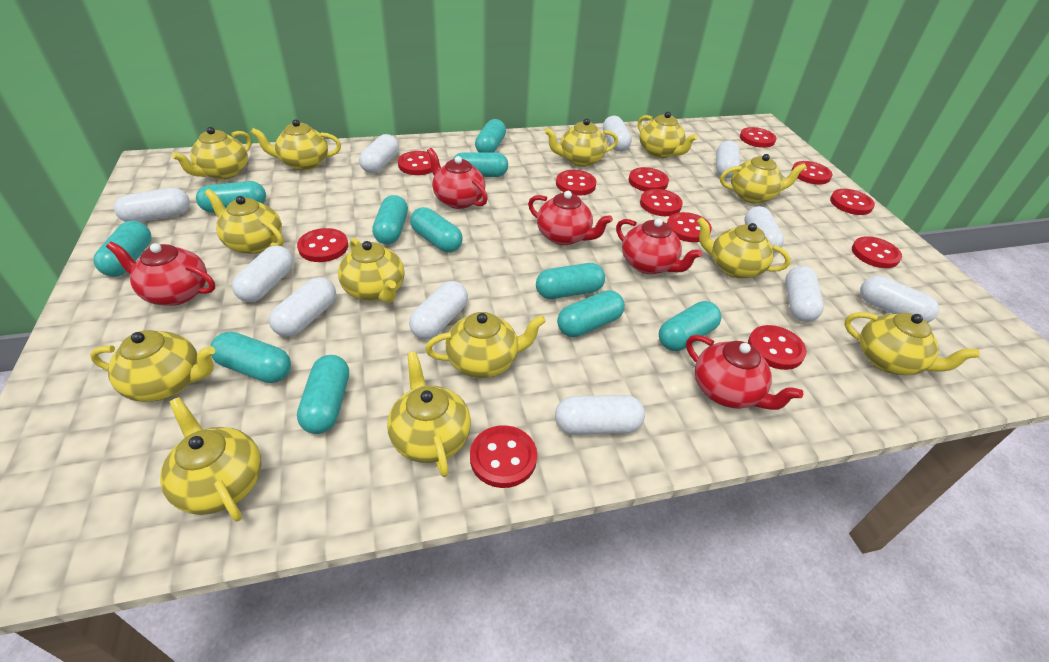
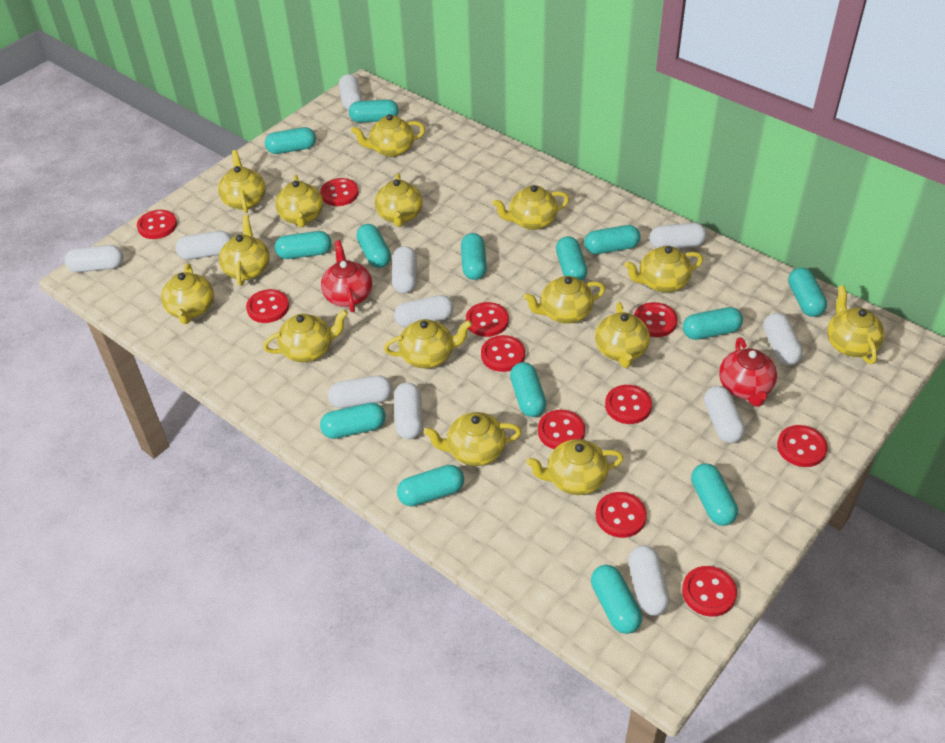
red button: [297,228,348,262] [398,151,432,175] [470,425,537,488] [556,170,597,196] [628,167,669,191] [640,189,683,216] [667,212,712,242] [740,127,776,148] [748,325,807,370] [792,161,832,185] [830,189,875,215] [852,236,902,268] = 12 -> [137,210,177,239] [246,289,289,323] [320,178,359,206] [466,302,509,337] [481,335,525,372] [538,410,585,449] [596,492,647,538] [605,385,652,424] [634,302,678,337] [682,566,737,617] [777,425,828,467] = 11
red teapot: [106,241,215,306] [427,148,488,209] [528,191,613,245] [616,218,702,274] [686,335,803,410] = 5 -> [321,240,372,312] [719,338,777,407] = 2
turquoise capsule: [94,221,152,277] [196,181,266,213] [210,332,291,383] [297,355,349,434] [372,195,408,245] [410,207,463,252] [453,152,508,177] [475,119,506,152] [536,263,605,299] [557,290,625,337] [659,301,722,351] = 11 -> [265,127,316,154] [275,231,332,259] [320,403,386,439] [349,99,399,123] [356,224,391,268] [397,465,464,507] [461,233,487,280] [510,362,546,417] [556,236,587,281] [584,225,640,254] [591,565,642,634] [683,307,743,340] [691,463,738,526] [788,267,827,317] = 14
yellow teapot: [90,330,215,402] [160,397,261,522] [171,127,251,179] [205,189,284,254] [251,119,341,171] [338,238,405,303] [387,352,471,477] [425,312,546,378] [545,119,618,167] [638,112,698,158] [697,217,791,279] [720,154,807,204] [844,312,980,375] = 13 -> [161,264,214,324] [218,150,266,213] [219,215,269,286] [263,310,348,362] [275,175,323,228] [351,114,425,157] [375,173,423,227] [384,319,472,369] [424,412,521,466] [492,185,569,230] [523,276,605,323] [526,439,624,495] [595,302,650,368] [624,246,703,292] [827,285,885,364] = 15

